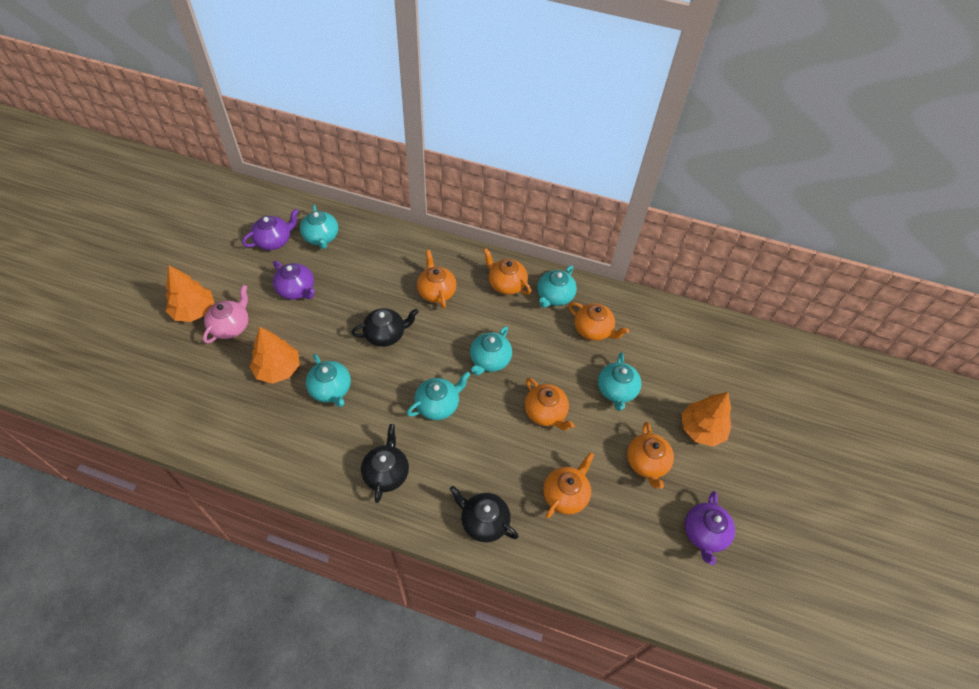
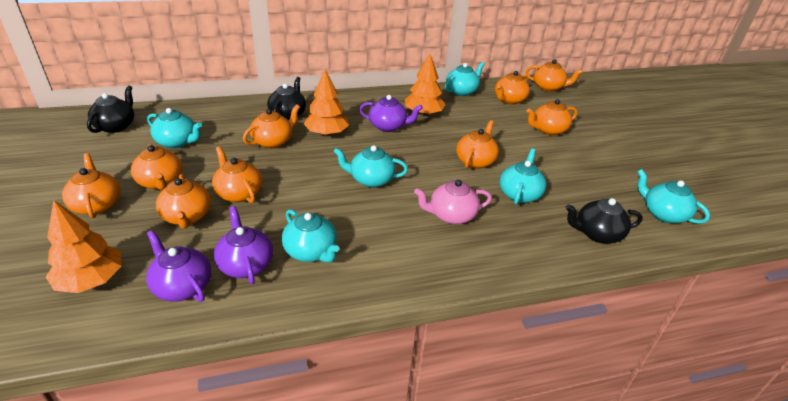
orange teapot: [417,250,457,309] [483,248,531,295] [525,378,575,430] [543,452,594,519] [569,302,629,341] [627,422,674,489] = 6 -> [62,153,121,218] [131,144,183,190] [156,174,211,229] [212,146,262,203] [243,105,300,148] [456,120,499,169] [495,71,530,104] [525,59,583,92] [527,99,577,135] = 9

